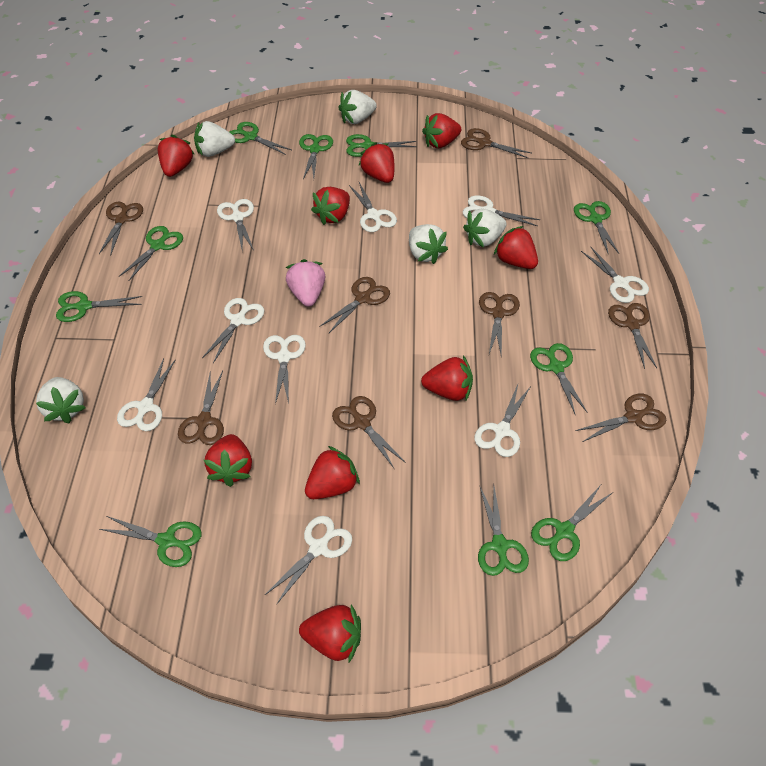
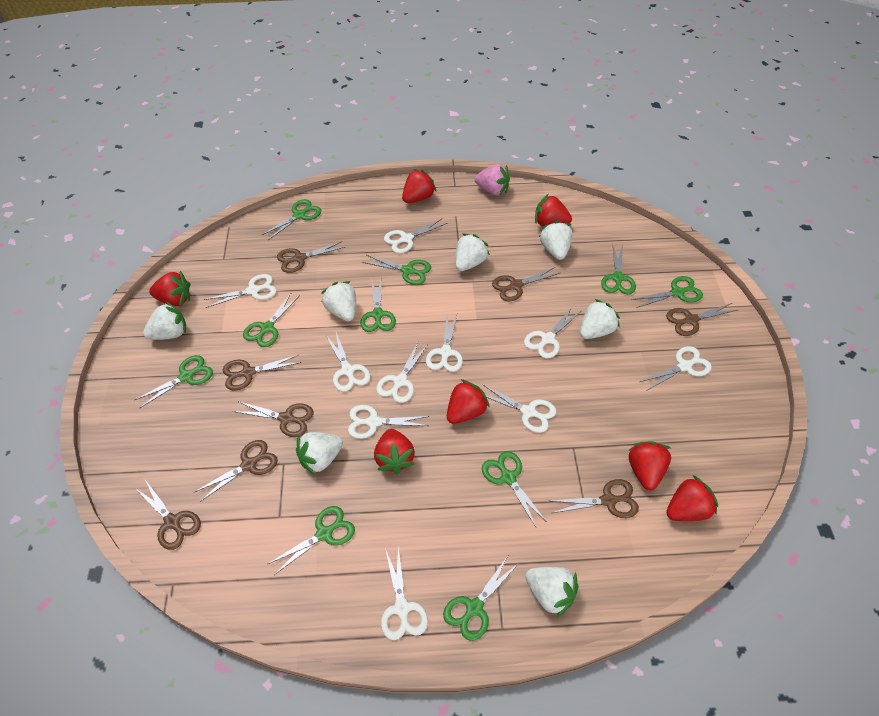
red strawberry: [158,135,194,177] [204,434,252,487] [299,604,361,664] [305,446,360,499] [311,187,350,225] [359,142,394,183] [421,355,473,401] [422,113,462,148] [494,226,538,269] = 9 -> [149,271,190,306] [374,429,415,474] [402,169,437,203] [447,379,490,424] [535,194,572,226] [628,441,671,490] [666,475,718,521] = 7
white scissors: [117,358,176,431] [202,298,264,363] [217,199,254,250] [263,335,306,404] [265,516,352,605] [349,182,397,232] [463,195,540,226] [474,384,531,457] [581,246,649,303] = 9 -> [203,274,277,308] [326,332,370,392] [348,405,429,439] [376,343,428,403] [381,547,428,640] [384,218,448,253] [426,315,463,372] [483,385,556,433] [524,306,581,359] [640,346,712,391] = 10
white strawberry: [36,377,86,423] [194,121,235,157] [338,90,377,124] [409,224,448,264] [463,209,507,247] = 5 -> [143,302,186,340] [296,432,343,475] [321,281,356,321] [455,234,490,271] [525,567,579,617] [539,221,573,260] [580,299,620,339] = 7

